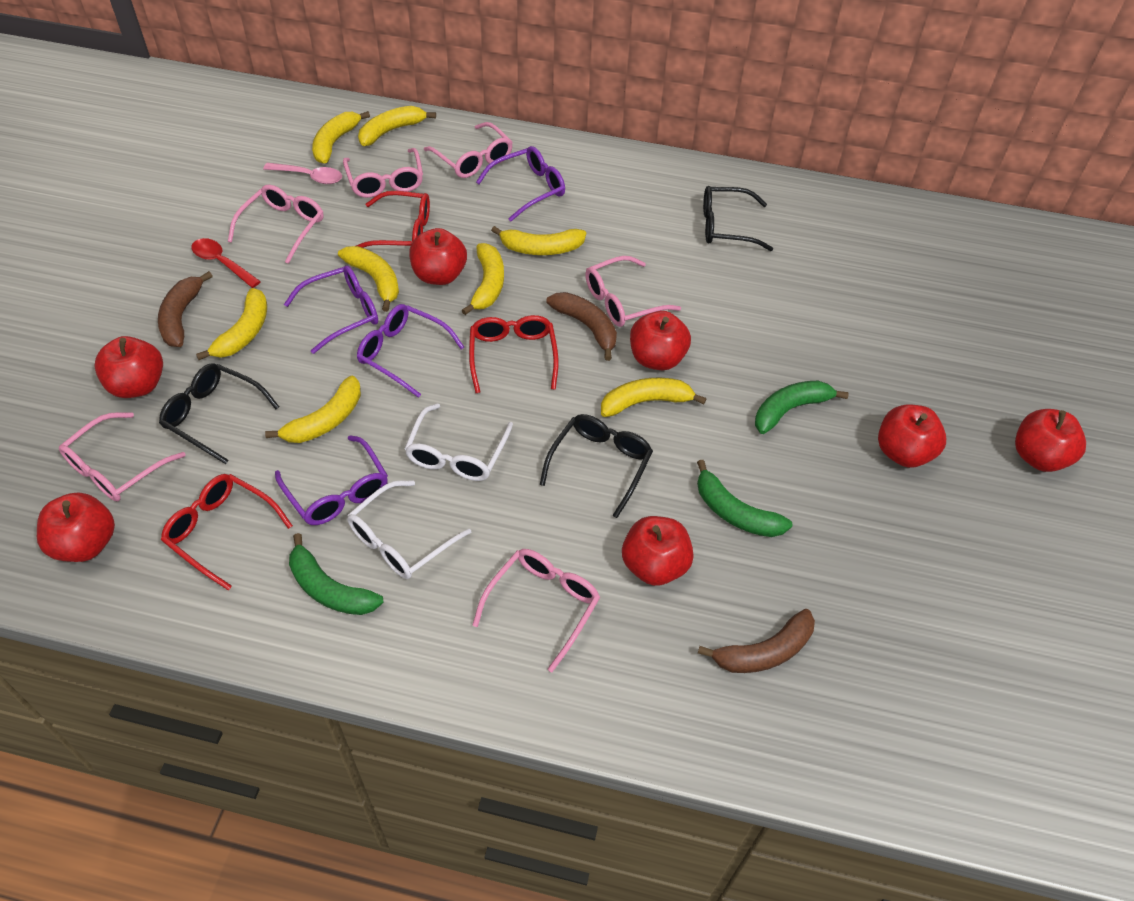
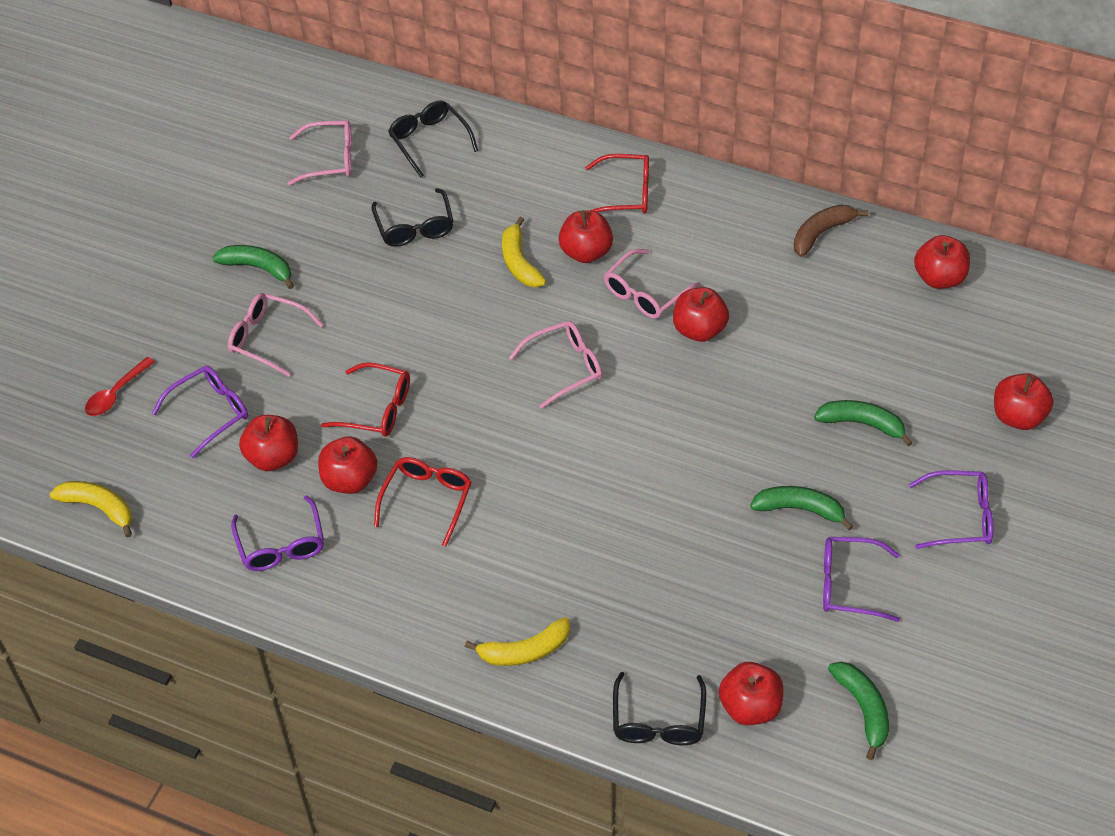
brown banana: [158,271,213,347] [546,292,617,361] [698,609,815,673] = 3 -> [794,205,869,257] = 1
green banana: [289,533,383,615] [697,460,792,537] [755,381,849,434] = 3 -> [212,245,294,289] [750,486,853,530] [814,400,913,446] [828,662,889,760] = 4
pink glasses: [59,412,186,501] [228,185,324,264] [343,148,423,198] [424,122,513,178] [473,549,600,672] [585,256,681,327] = 6 -> [228,293,323,377] [288,120,352,185] [509,321,602,409] [604,249,701,319] = 4
pink spoon: [263,163,342,184] = 1 -> none = 0
white glasses: [347,480,471,579] [405,403,513,481] = 2 -> none = 0
yellow banana: [196,288,267,360] [265,375,361,443] [312,111,370,164] [338,246,399,312] [358,106,436,146] [461,243,504,315] [491,226,586,255] [601,378,706,417] = 8 -> [50,481,132,538] [465,617,570,666] [502,217,546,287] = 3

